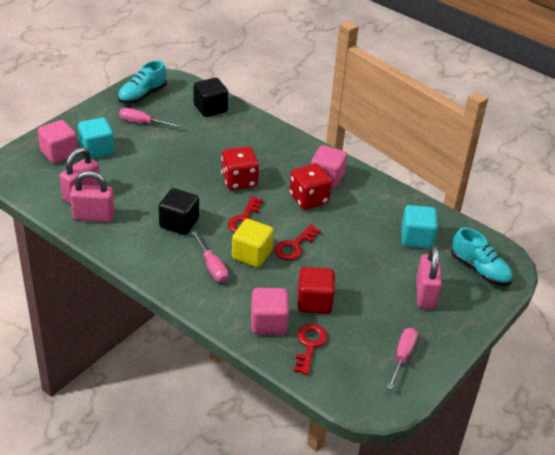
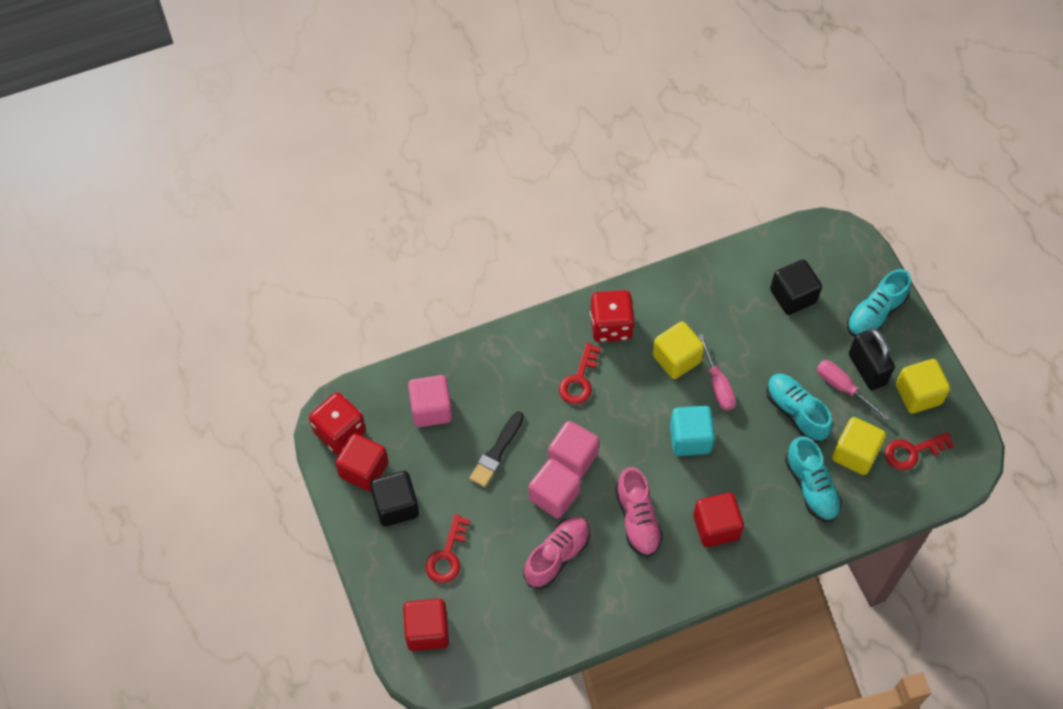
black brush: none = 0 -> [469,411,524,487] = 1
black padlock: none = 0 -> [849,328,895,390] = 1
pink padlock: [60,147,100,204] [70,171,115,222] [416,245,442,309] = 3 -> none = 0
pink screwdriver: [119,108,181,128] [191,231,228,283] [387,328,418,390] = 3 -> [698,334,736,411] [817,360,890,421] = 2
pink shoe: none = 0 -> [523,517,590,589] [615,467,663,557] = 2
red cube: [297,267,335,314] = 1 -> [335,433,388,491] [403,599,449,651] [693,493,744,547] = 3
turquoise cube: [78,118,114,159] [401,205,438,249] = 2 -> [670,406,715,456] = 1
turquoise shoe: [118,60,167,104] [451,228,513,286] = 2 -> [766,374,833,443] [785,436,842,522] [847,269,911,337] = 3
yellow cube: [232,219,274,268] = 1 -> [653,321,704,379] [832,417,886,475] [896,359,950,414] = 3

